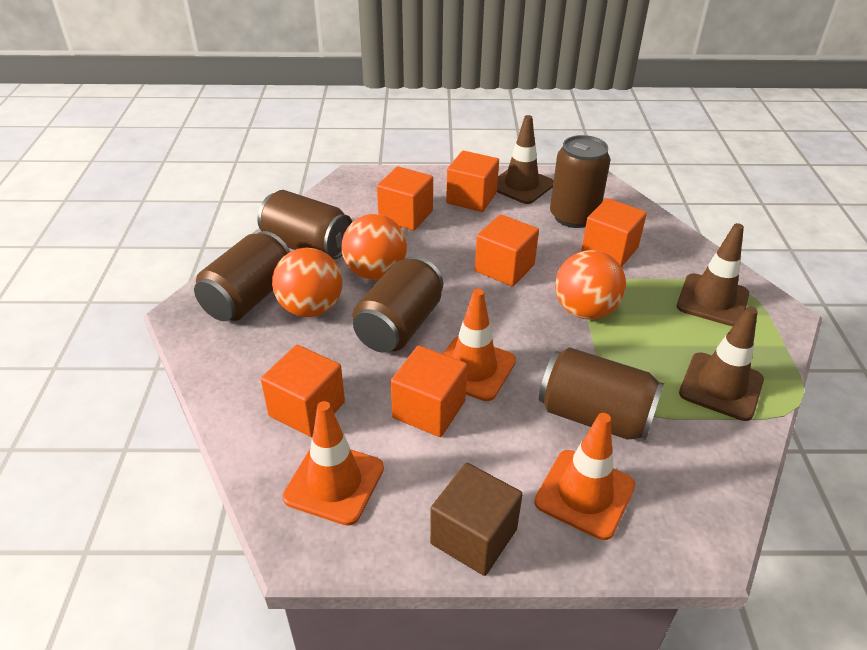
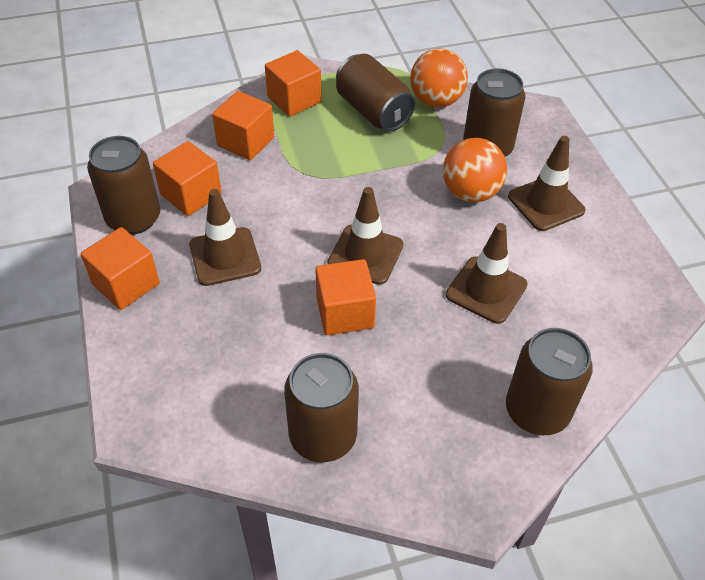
brown cube: [430,463,523,576] = 1 -> none = 0
brown traffic cone: [497,115,554,204] [677,223,749,326] [679,306,764,421] = 3 -> [189,189,261,286] [327,187,403,285] [446,223,527,324] [508,136,586,231] = 4
orange ball: [272,248,343,317] [341,214,407,280] [555,250,626,320] = 3 -> [410,48,468,107] [443,138,507,202] = 2
orange cube: [261,345,345,437] [377,166,433,231] [391,346,467,437] [446,151,499,212] [475,214,539,287] [581,198,647,267] = 6 -> [81,227,160,310] [153,141,222,216] [212,91,274,160] [265,50,322,117] [315,259,376,335] = 5
orange traffic cone: [283,401,384,526] [443,289,516,401] [534,413,635,540] = 3 -> none = 0

